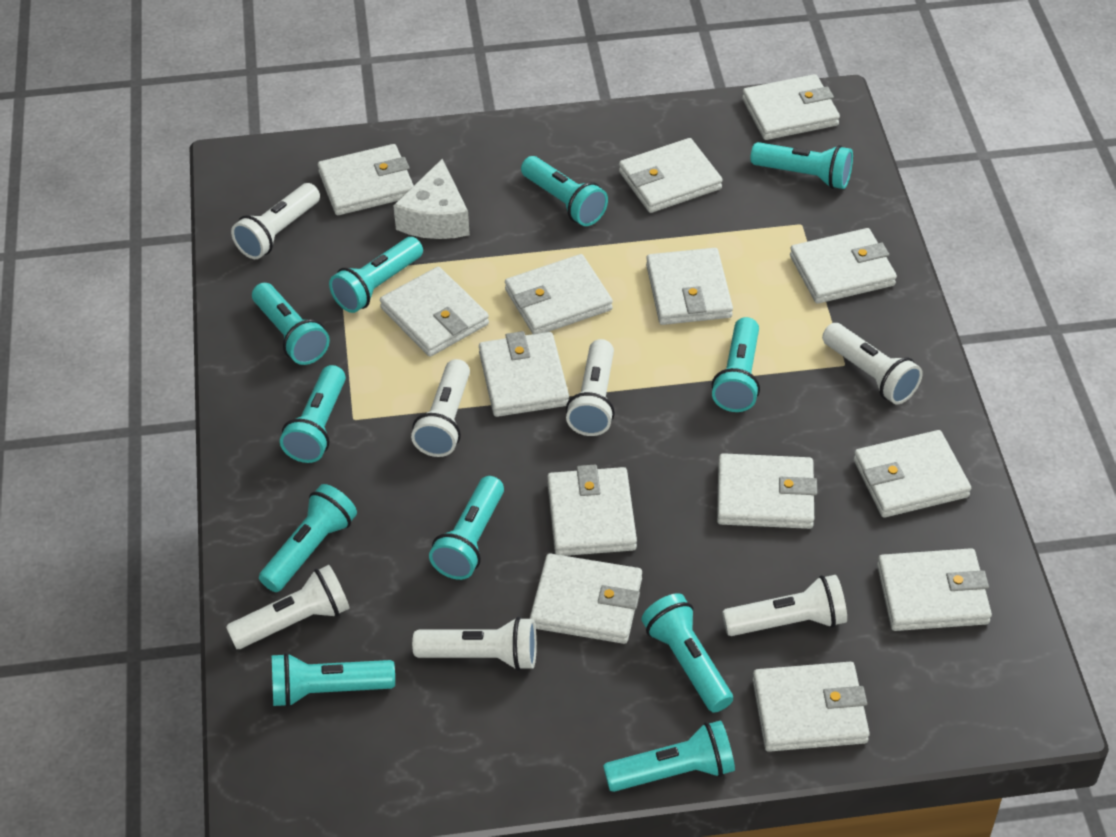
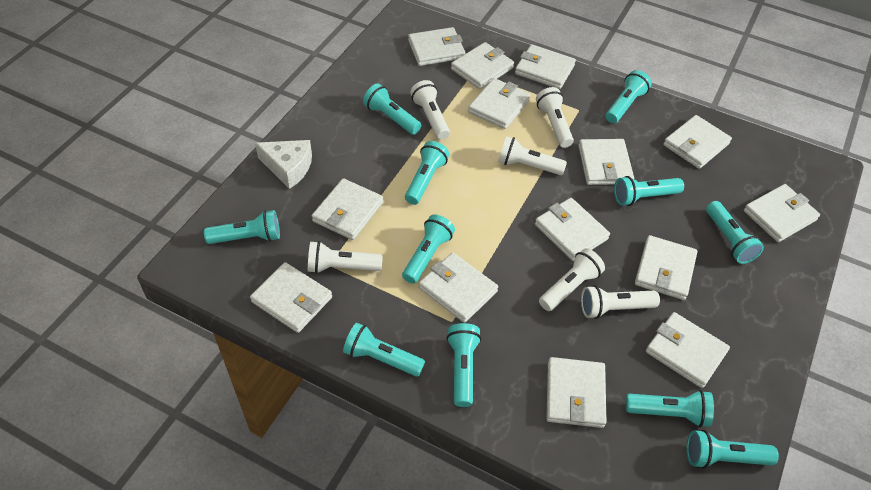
white flashlight: [226,565,350,649] [231,183,320,259] [411,359,470,457] [412,616,537,671] [566,339,615,436] [722,575,847,636] [822,323,923,404] = 7 -> [308,241,383,274] [410,80,450,140] [498,136,567,175] [536,87,574,148] [539,248,605,311] [581,285,660,319] = 6

